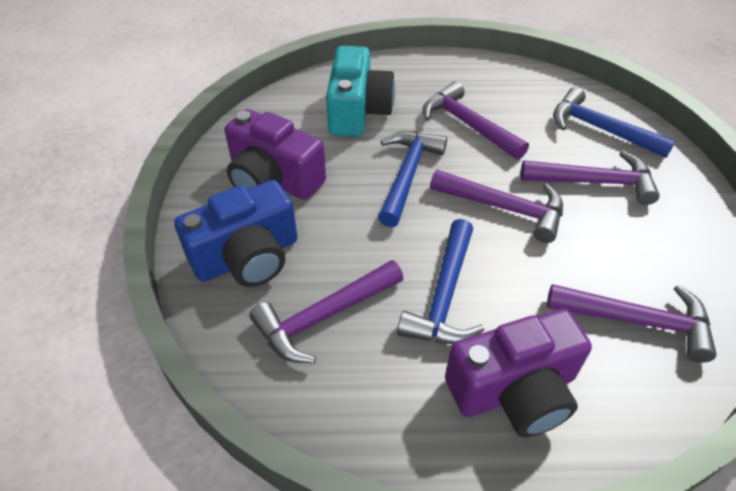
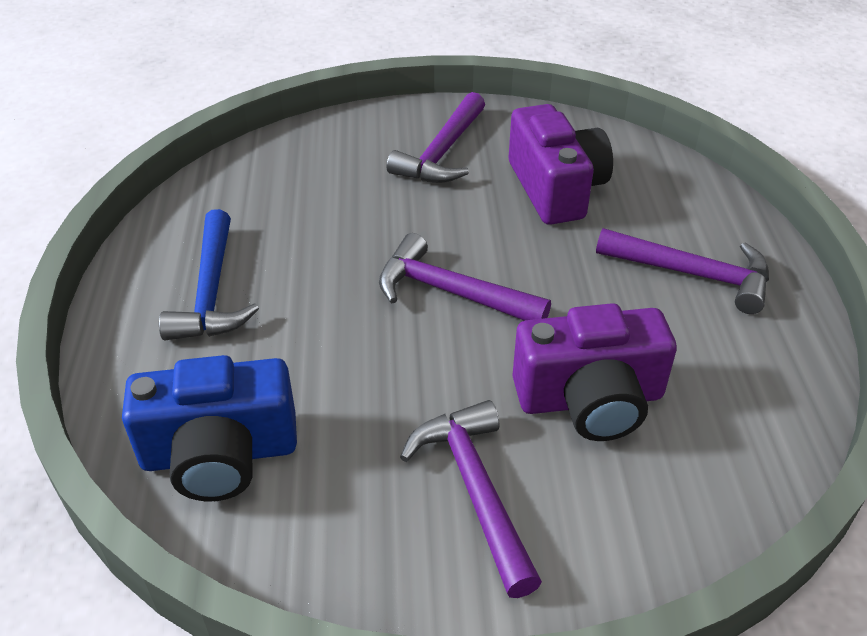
blue hammer: [378,131,447,227] [397,219,484,344] [553,87,676,158] = 3 -> [159,209,259,340] = 1
purple hammer: [249,260,404,363] [423,81,529,160] [430,170,563,243] [521,151,660,205] [547,284,717,363] = 5 -> [379,233,551,321] [387,92,485,183] [400,400,542,598] [596,228,769,314] = 4
turquoise camera: [326,46,395,137] = 1 -> none = 0

